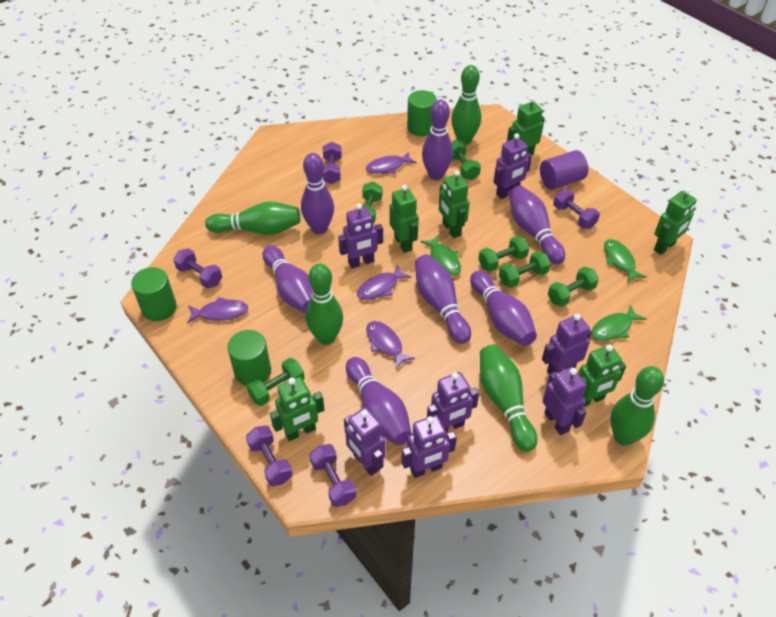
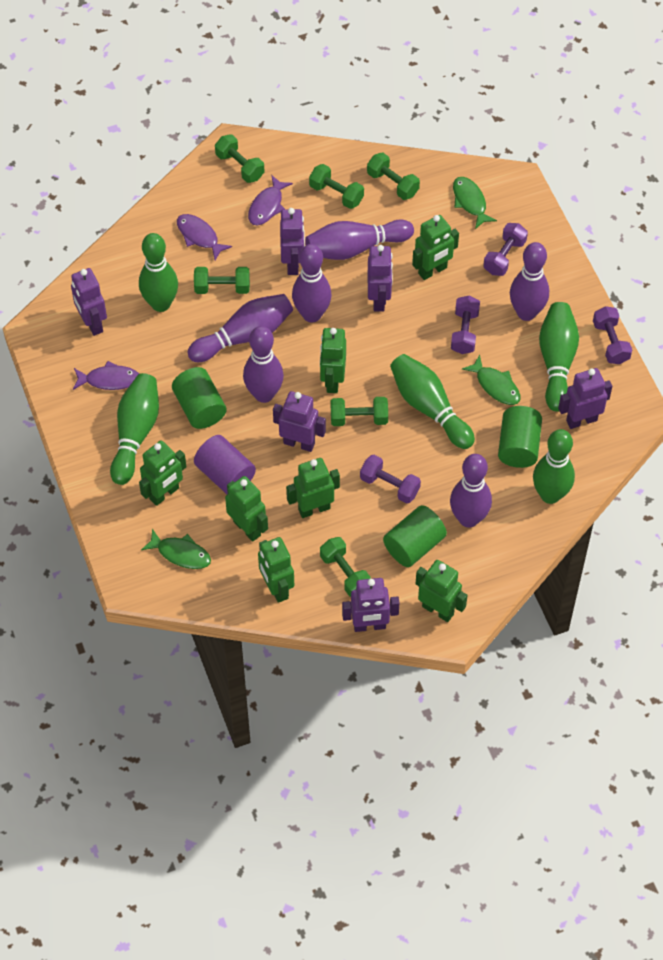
green robot: [270,377,325,441] [389,185,419,253] [439,170,470,238] [507,97,545,155] [578,345,626,407] [654,188,697,255] = 6 -> [139,440,186,506] [225,476,268,542] [258,537,294,603] [286,458,340,518] [320,328,346,393] [412,215,459,280] [415,560,468,622] = 7
purple bowling pin: [262,245,313,313] [301,153,334,234] [346,357,412,446] [415,254,471,344] [422,100,453,180] [470,271,537,346] [509,185,565,264] = 7 -> [187,294,293,362] [243,326,284,403] [292,244,332,323] [305,220,414,260] [450,454,492,528] [510,242,549,321] = 6
purple dumbbell: [173,248,222,288] [246,426,293,486] [309,444,356,507] [322,142,342,184] [553,189,600,229] = 5 -> [360,455,421,504] [451,296,480,354] [483,223,528,276] [593,306,632,364] = 4
purple fish: [187,297,248,324] [357,264,411,300] [366,151,417,174] [366,321,415,369] = 4 -> [73,361,139,390] [177,214,232,260] [248,175,293,225] = 3
purple robot: [338,204,383,269] [344,407,386,476] [401,415,457,478] [427,372,479,433] [493,133,532,199] [542,314,592,375] [543,367,587,435] = 7 -> [71,268,107,336] [273,391,326,452] [280,208,305,275] [342,578,399,632] [368,245,393,312] [558,368,612,429] = 6

